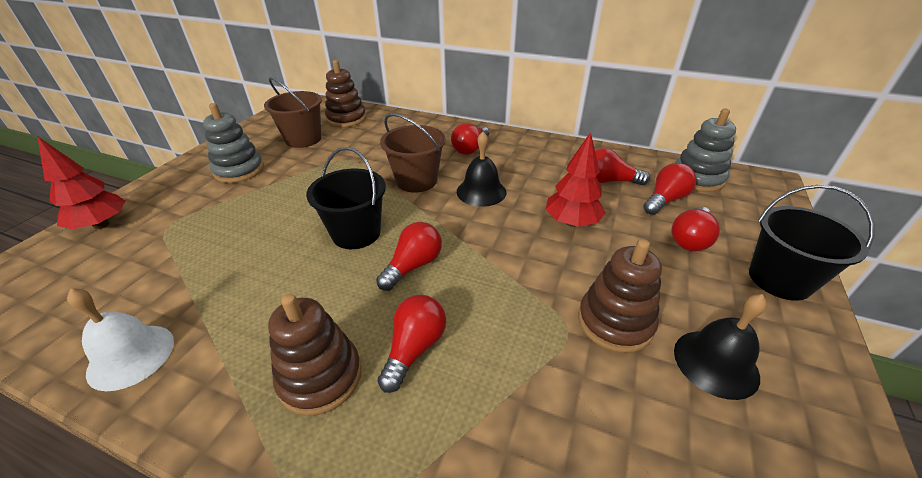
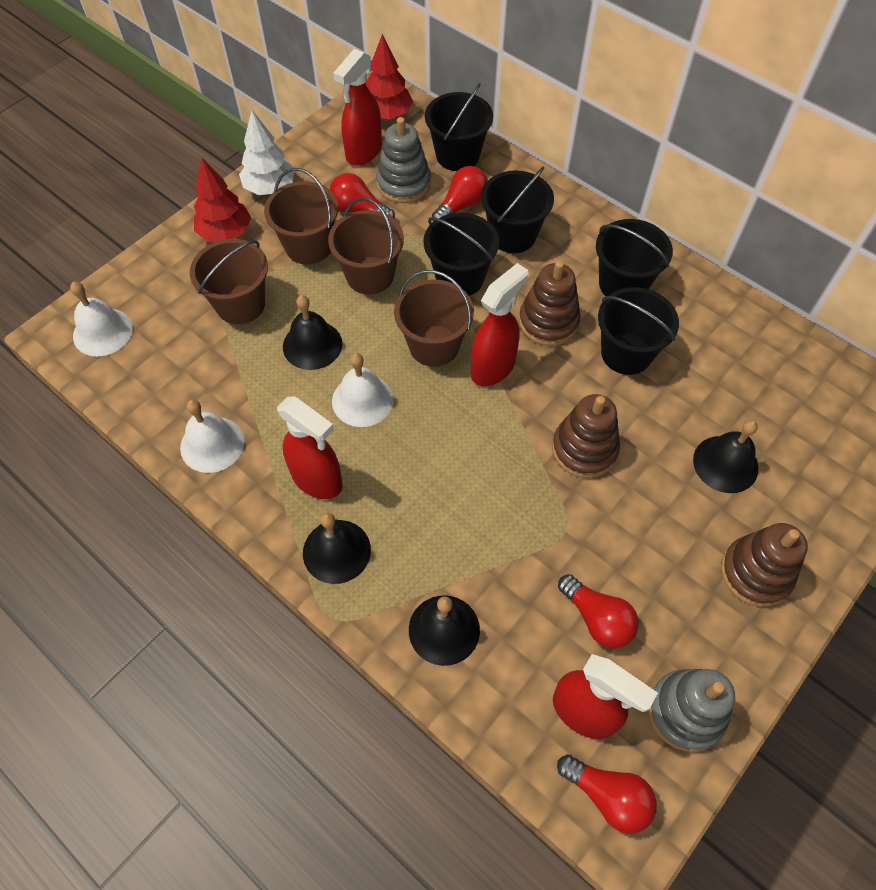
black bell: [457,132,506,207] [674,294,767,400] = 2 -> [283,295,342,370] [303,513,371,584] [409,595,480,666] [693,420,758,493] = 4
black bucket: [306,147,386,249] [749,185,874,301] = 2 -> [423,213,499,296] [425,83,493,171] [481,166,554,253] [596,219,673,296] [598,287,679,375] = 5
brown bucket: [264,77,322,148] [380,113,446,193] = 2 -> [190,239,268,324] [264,168,339,264] [328,197,404,295] [394,270,474,367] = 4
red light bulb: [376,222,442,291] [378,295,446,393] [451,123,489,155] [595,148,650,185] [643,163,697,215] [672,207,720,251] = 6 -> [330,173,395,219] [432,166,488,222] [557,754,657,834] [558,574,639,648] = 4
red spray bottle: none = 0 -> [277,396,343,499] [333,49,382,166] [471,263,528,386] [553,654,658,739] = 4
white bell: [67,288,174,391] = 1 -> [70,282,133,356] [180,399,245,473] [332,353,394,427] = 3
white tree: none = 0 -> [239,110,294,195] = 1

